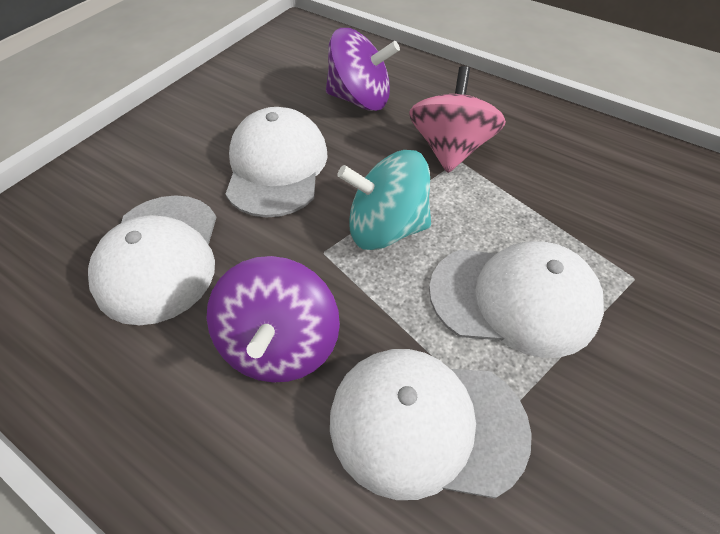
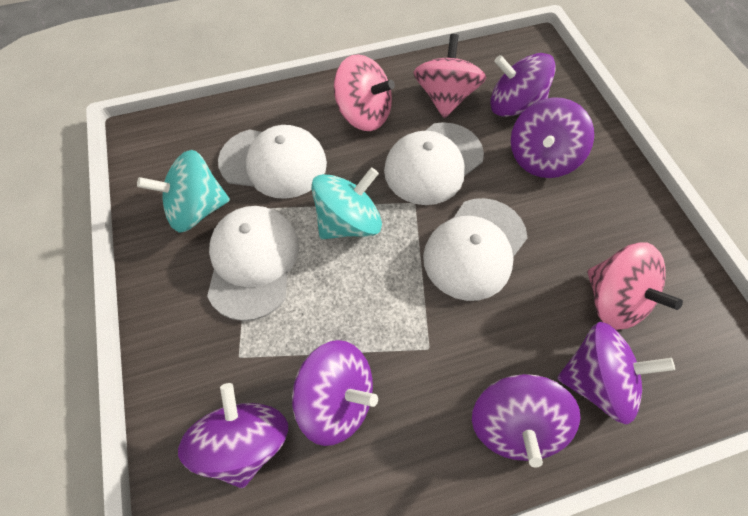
pink spinning top: [409,66,506,173] = 1 -> [334,54,395,131] [413,34,486,118] [587,242,683,330] = 3
purple spinning top: [206,256,340,382] [326,28,400,111] = 2 -> [178,383,288,488] [292,340,378,446] [472,374,581,467] [490,53,556,117] [511,97,594,178] [557,322,675,424] = 6
turquoise spinning top: [337,150,431,250] = 1 -> [137,150,230,232] [311,167,382,239] = 2

